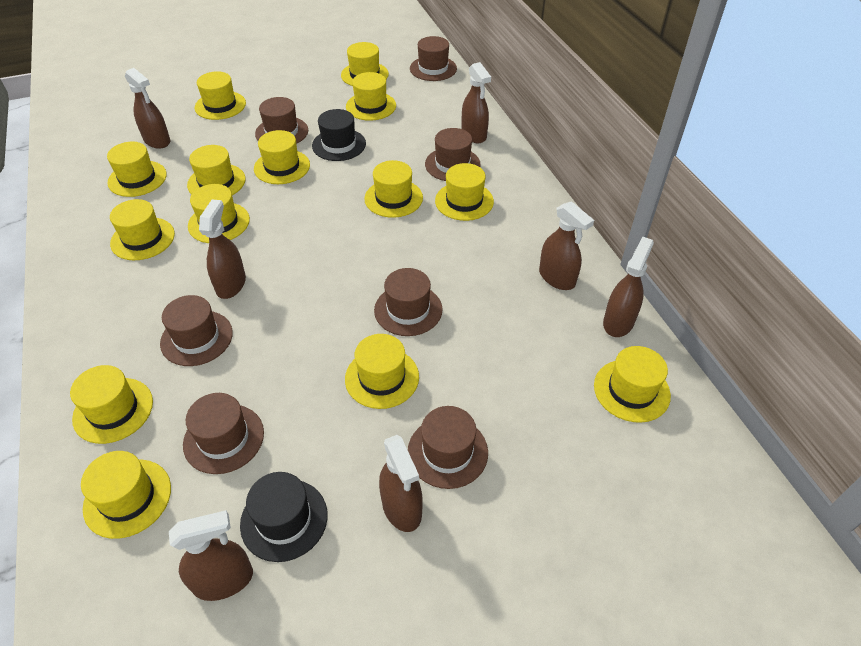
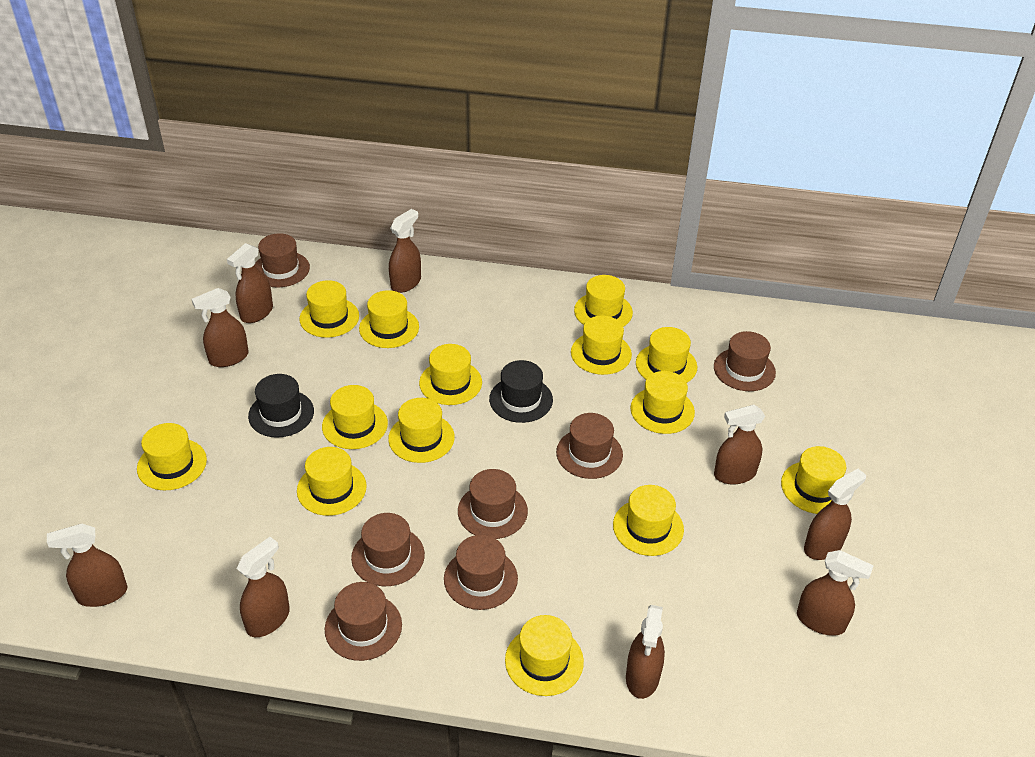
brown spray bottle: [125,68,170,149] [169,510,253,601] [199,199,246,299] [379,435,423,532] [462,62,491,143] [539,201,594,290] [603,236,654,337] = 7 -> [47,524,128,607] [192,288,249,367] [227,243,273,323] [236,537,290,637] [389,209,421,293] [626,605,665,699] [714,405,765,485] [797,550,874,636] [804,469,866,560] = 9

